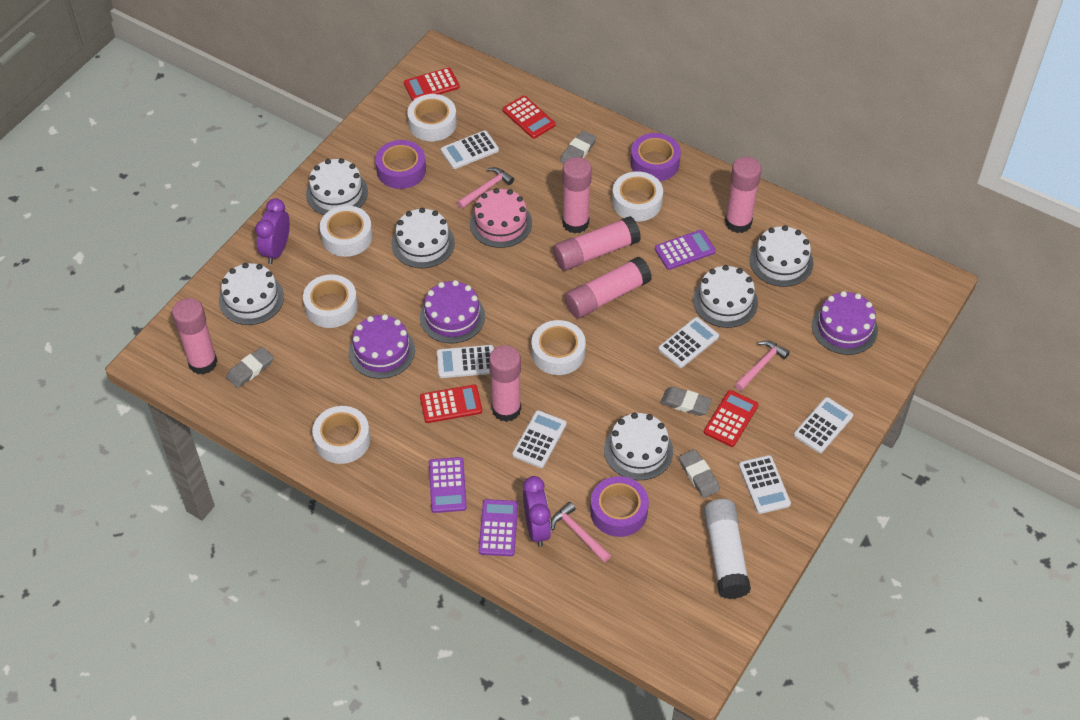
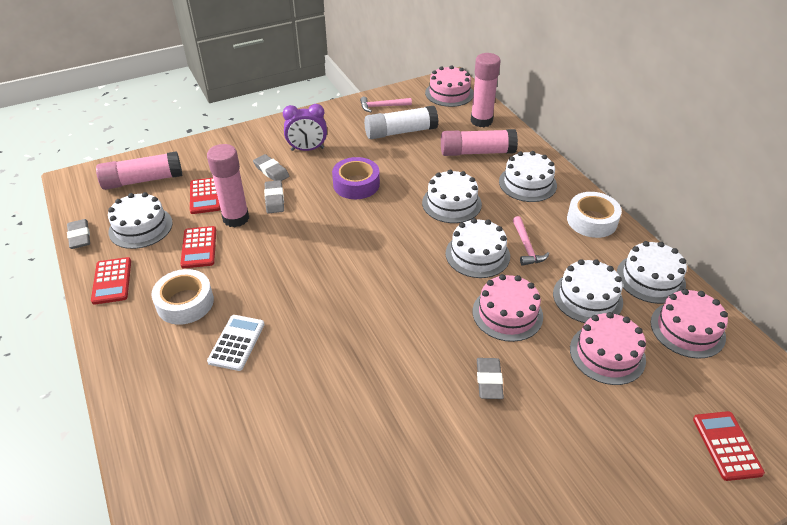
pink cake: [470,188,532,248] = 1 -> [425,65,474,107] [473,274,543,342] [570,312,646,385] [651,289,728,359] = 4
pink glue stick: [172,298,217,375] [489,345,521,422] [553,216,641,271] [562,157,592,233] [565,256,652,318] [725,157,761,233] = 6 -> [96,151,182,190] [207,144,249,227] [441,129,518,156] [471,53,501,127] = 4
pink hammer: [457,167,514,209] [551,502,611,562] [735,341,790,391] = 3 -> [360,97,412,112] [513,216,549,266] = 2
purple cake: [349,314,415,379] [420,280,485,344] [812,291,878,355] = 3 -> none = 0
purple calculator: [429,457,467,513] [479,499,518,556] [655,230,716,270] = 3 -> none = 0
purple clock: [255,198,290,264] [523,476,551,547] = 2 -> [283,104,327,151] = 1
purple tape: [375,140,426,189] [590,476,649,537] [630,133,681,181] = 3 -> [332,157,380,199] = 1
white calculator: [437,345,494,378] [441,130,499,169] [512,410,567,468] [658,317,719,368] [739,455,791,514] [794,397,853,453] = 6 -> [207,315,265,371] = 1
white tape: [303,274,358,328] [312,406,371,464] [320,205,373,257] [407,94,457,141] [531,320,586,375] [612,171,663,221] = 6 -> [152,269,214,325] [567,192,622,238] = 2

